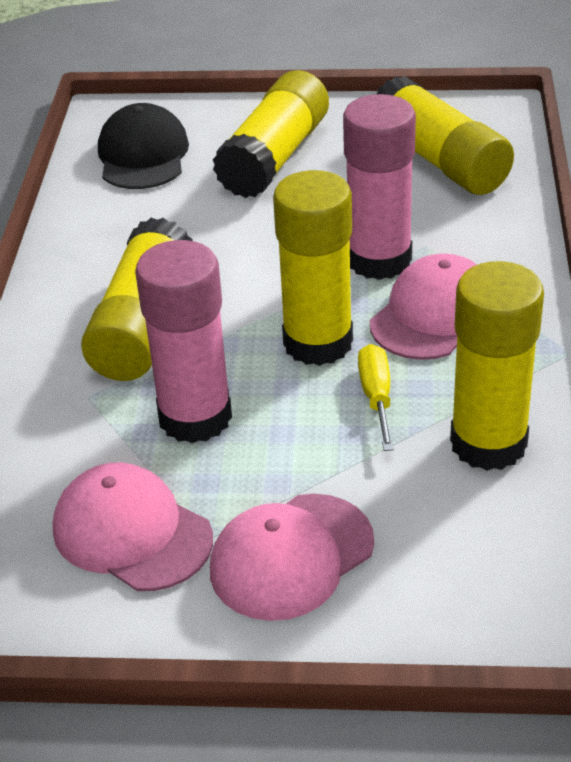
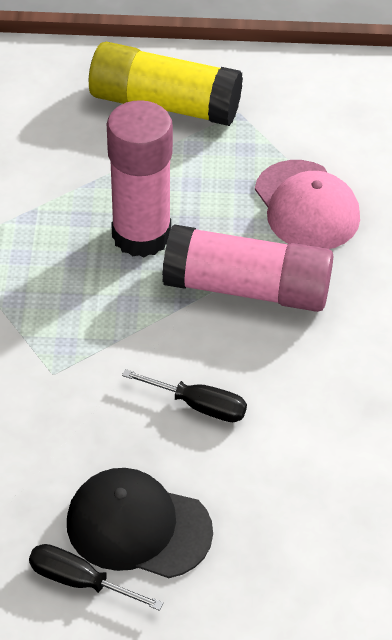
black screwdriver: none = 0 -> [29,544,164,611] [122,369,247,422] = 2
pink cap: [53,462,213,591] [210,494,374,621] [370,254,477,360] = 3 -> [255,160,360,249] = 1
yellow glue stick: [81,218,193,381] [213,70,329,198] [273,170,353,366] [377,76,514,195] [450,261,544,471] = 5 -> [89,42,243,126] = 1
yellow screwdriver: [358,344,394,451] = 1 -> none = 0

